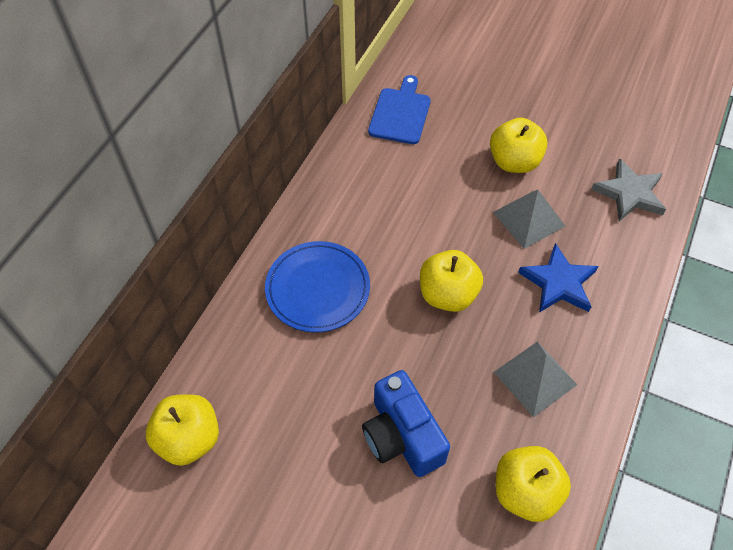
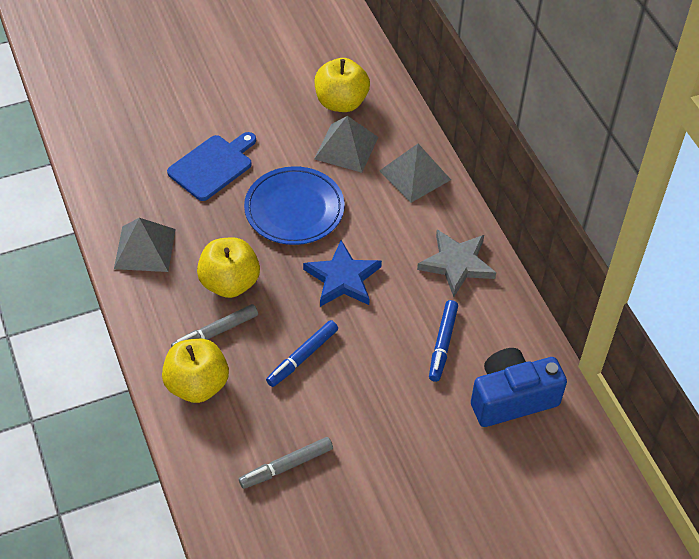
blue marker: none = 0 -> [266,320,338,387] [429,300,458,382] = 2
grey marker: none = 0 -> [171,304,258,347] [239,437,333,489] = 2
grey pyramid: [493,190,565,249] [494,342,577,417] = 2 -> [114,218,176,272] [314,116,378,173] [379,144,451,203] = 3
yellow apple: [146,394,219,466] [420,250,483,312] [490,118,547,173] [496,446,571,522] = 4 -> [162,339,229,403] [197,237,260,298] [315,58,370,112] = 3

